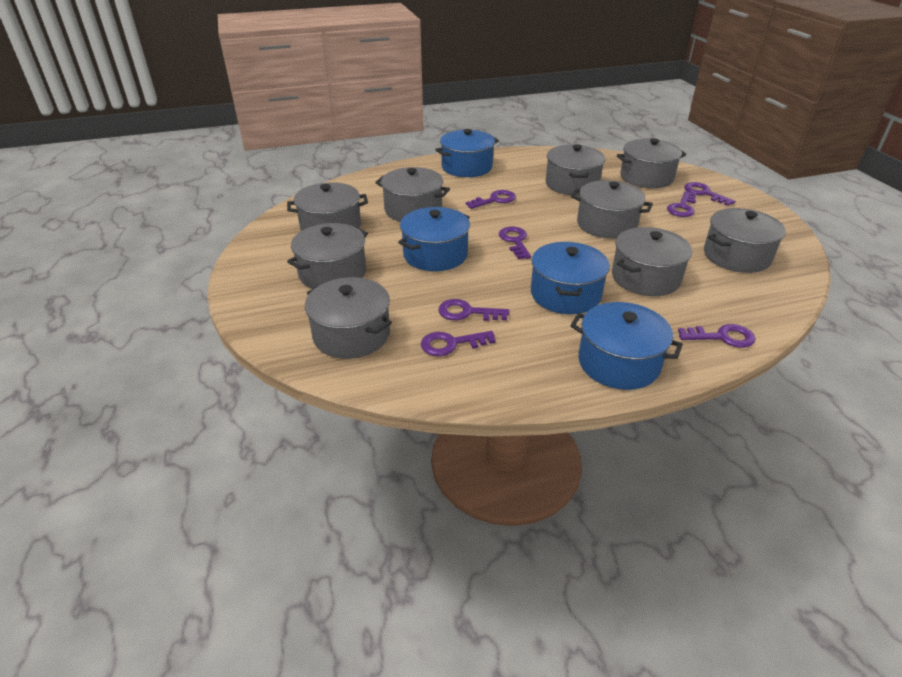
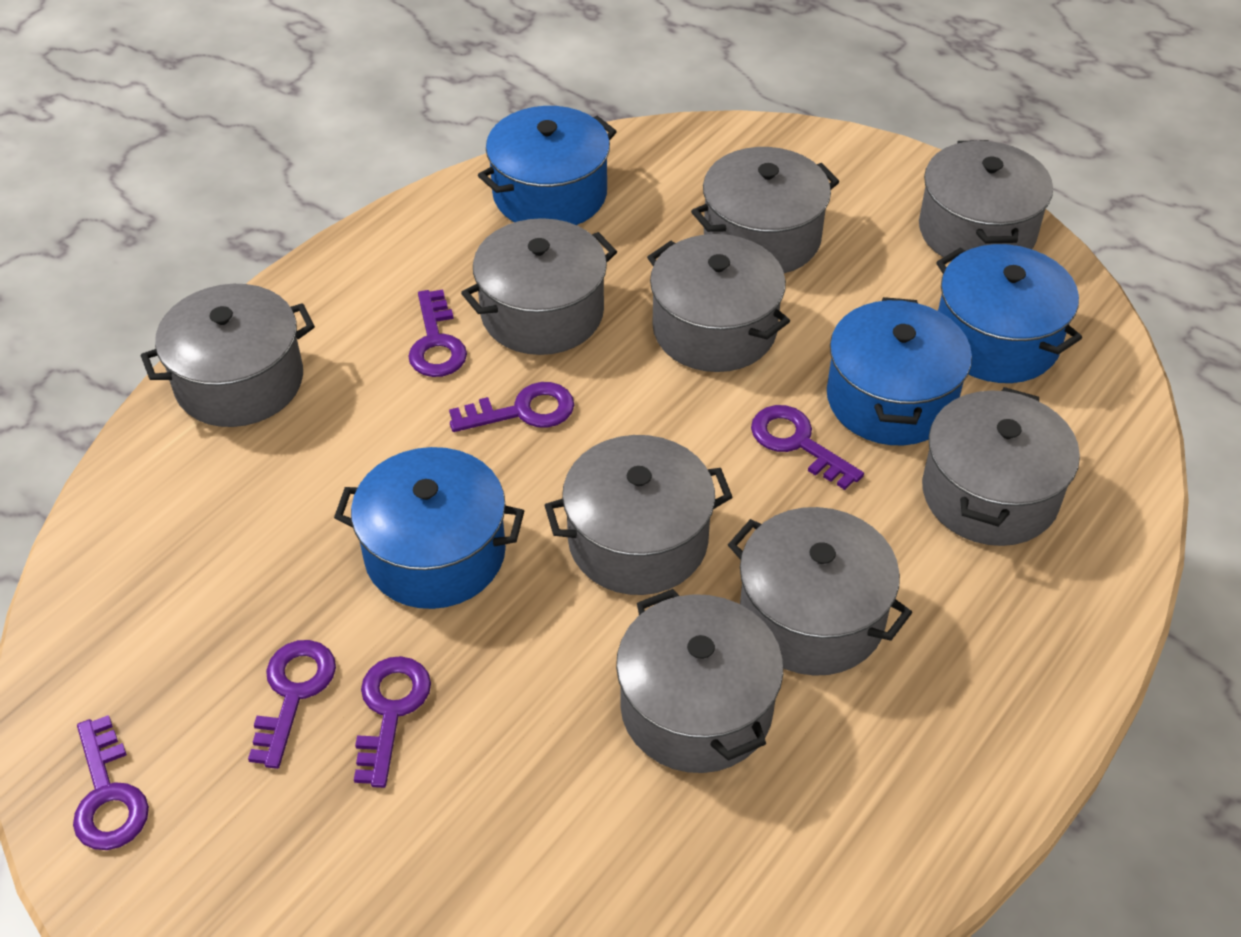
purple key: [421,331,496,356] [438,299,509,321] [466,190,516,209] [499,226,531,259] [667,191,696,217] [678,324,755,348] [684,182,736,206] = 7 -> [73,715,149,850] [248,640,336,769] [354,656,431,788] [408,290,467,377] [449,382,574,432] [751,405,864,490] = 6

